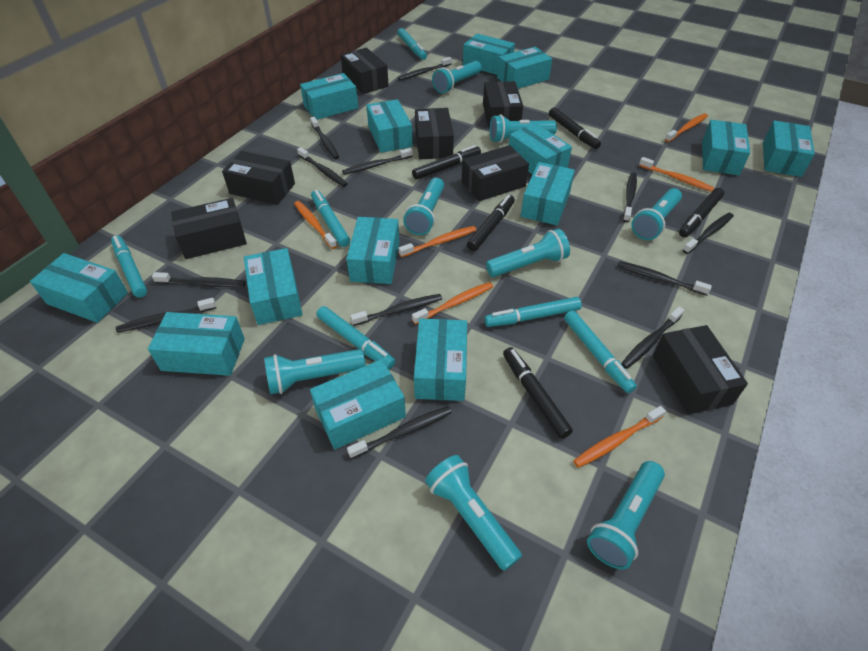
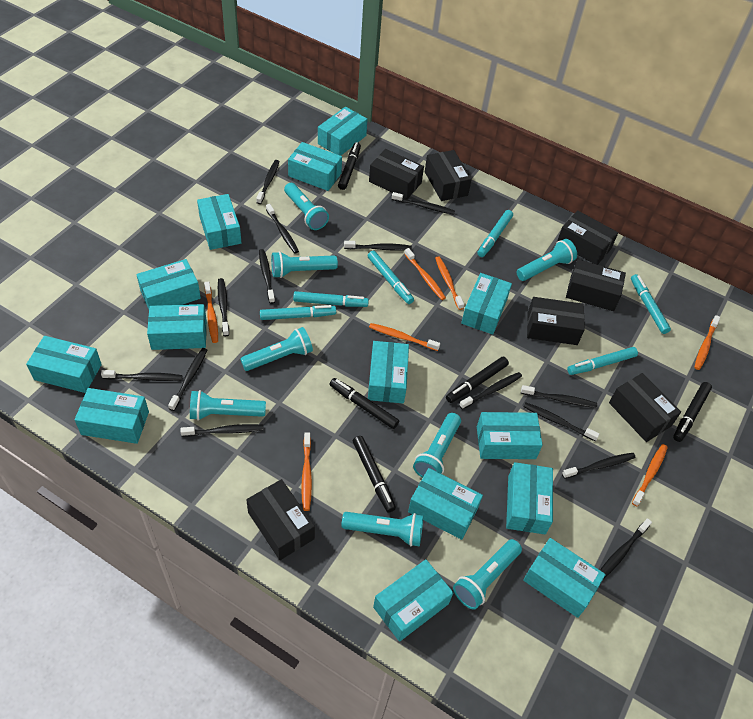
black toothbrush: [116,298,216,333] [152,272,245,287] [297,147,347,187] [310,117,339,159] [342,148,413,175] [347,406,452,459] [350,294,442,326] [398,57,452,80] [617,261,712,296] [621,307,684,369] [623,173,637,222] [683,213,734,254] = 12 -> [101,370,182,381] [168,348,207,411] [180,424,264,437] [218,278,229,336] [256,160,280,204] [259,249,275,304] [266,204,299,253] [344,241,412,251] [392,192,455,215] [459,372,522,409] [521,385,597,408] [524,403,599,441] [562,453,636,479] [600,518,652,578] = 14
orange toothbrush: [294,201,337,249] [399,226,476,257] [412,282,493,325] [573,406,666,468] [639,157,714,192] [665,113,708,142] = 6 -> [204,281,218,343] [301,433,312,511] [369,323,440,351] [405,248,446,300] [435,256,464,310] [632,444,668,506] [694,315,720,370] = 7

